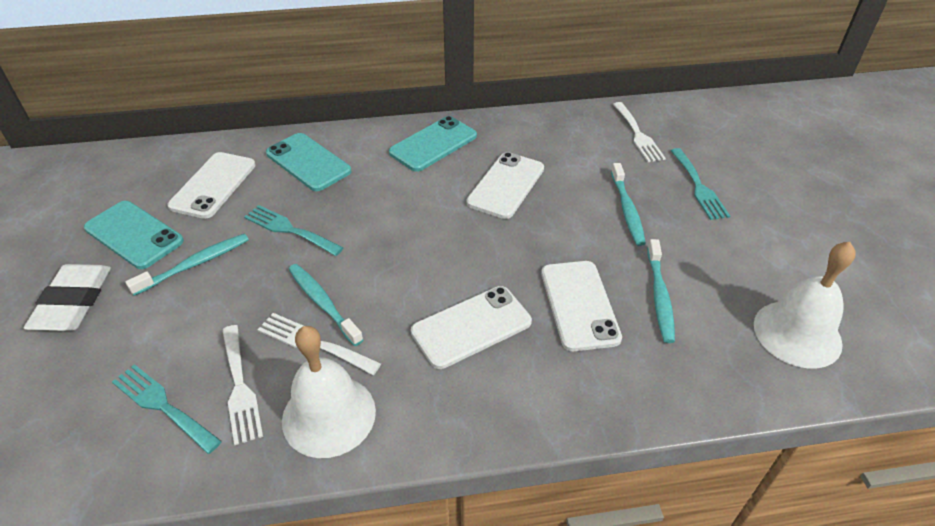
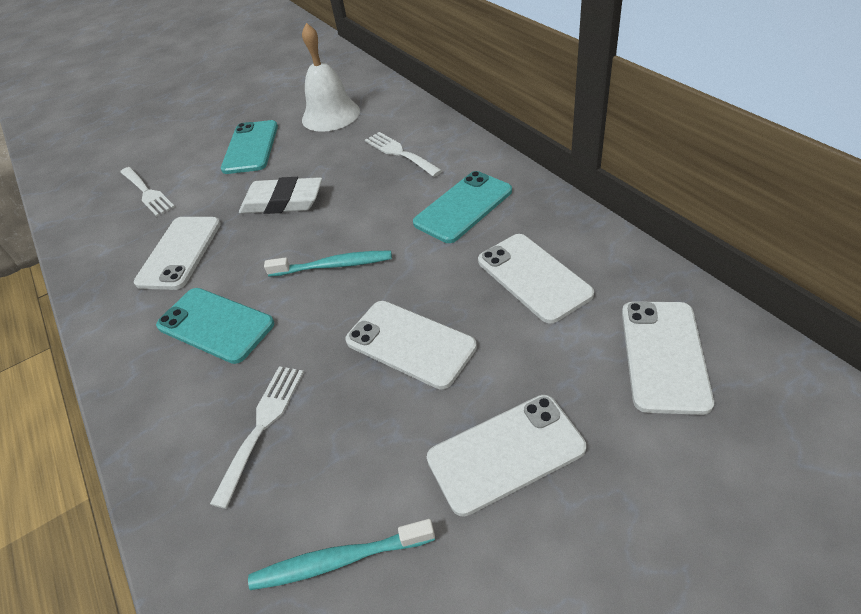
turquoise fork: [112,364,222,454] [244,205,343,256] [670,148,730,220] = 3 -> none = 0
turquoise toothbrush: [125,234,249,296] [289,264,363,346] [611,163,646,246] [647,239,675,343] = 4 -> [248,519,435,590] [264,250,392,277] = 2
white bell: [282,326,376,458] [754,242,856,368] = 2 -> [302,23,360,132] = 1
white phone: [168,152,256,219] [411,286,532,369] [466,152,544,219] [541,261,622,351] = 4 -> [134,217,221,290] [345,301,477,389] [427,395,586,517] [478,234,594,324] [622,302,714,415] = 5

